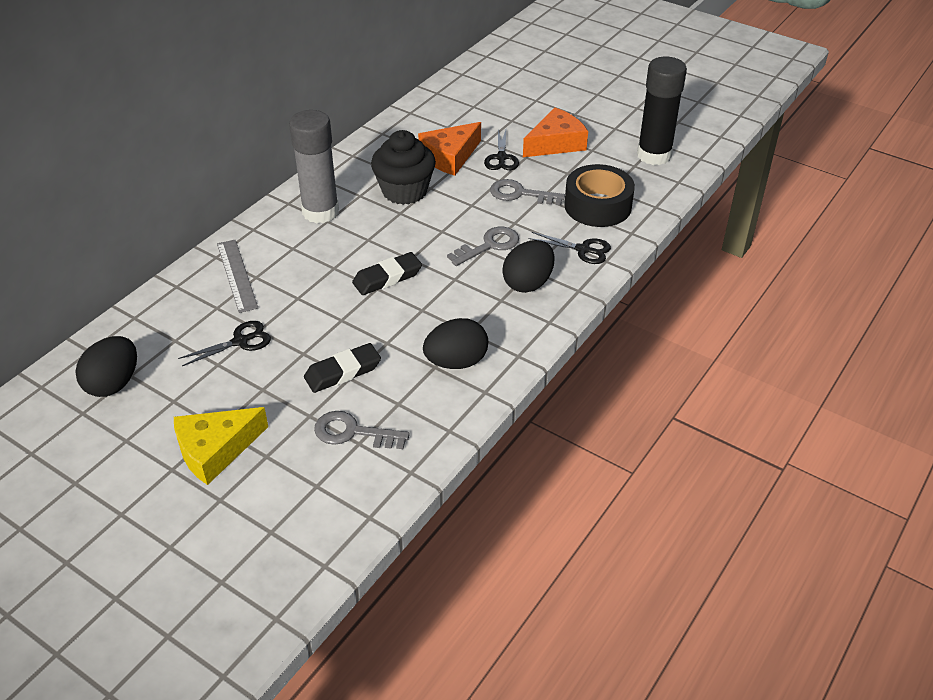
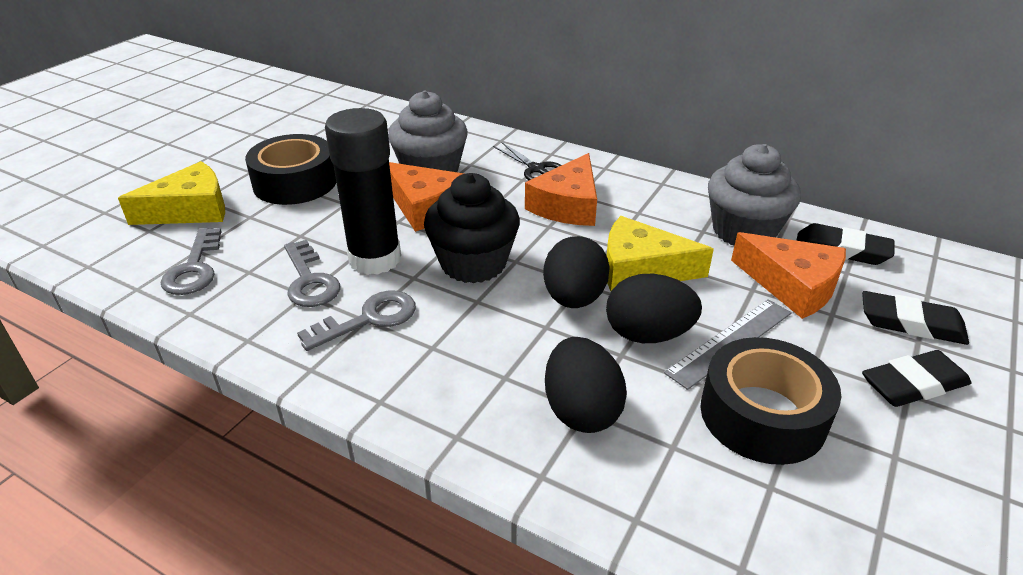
black eraser: [304,343,381,393] [352,252,422,295] = 2 -> [796,223,895,265] [862,291,969,345] [862,350,971,407] = 3
black scissors: [178,321,271,366] [484,130,519,170] [529,232,611,264] = 3 -> [493,142,562,180] = 1
black tape: [564,164,635,227] = 1 -> [245,134,336,205] [700,337,841,465] = 2
grey cupcake: none = 0 -> [388,90,468,172] [708,144,801,245] = 2
grey glue stick: [289,110,339,224] = 1 -> none = 0
orange cheese: [418,122,481,176] [523,107,588,157] = 2 -> [389,162,464,232] [525,153,597,226] [731,232,846,319] = 3
yellow cheese: [174,407,268,485] = 1 -> [118,161,225,225] [606,216,714,291] = 2

